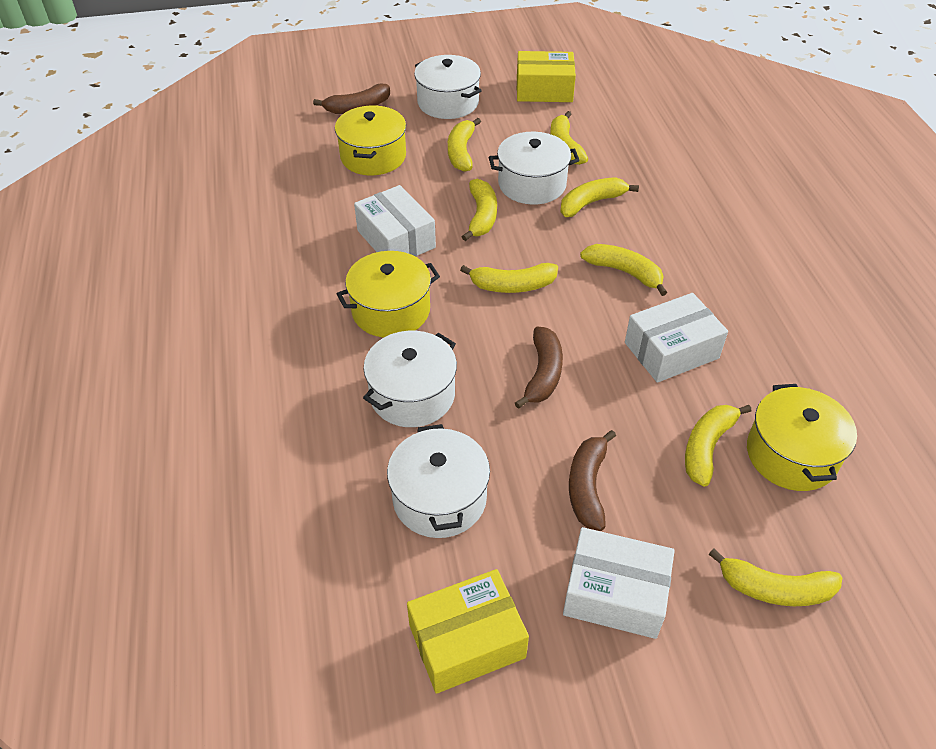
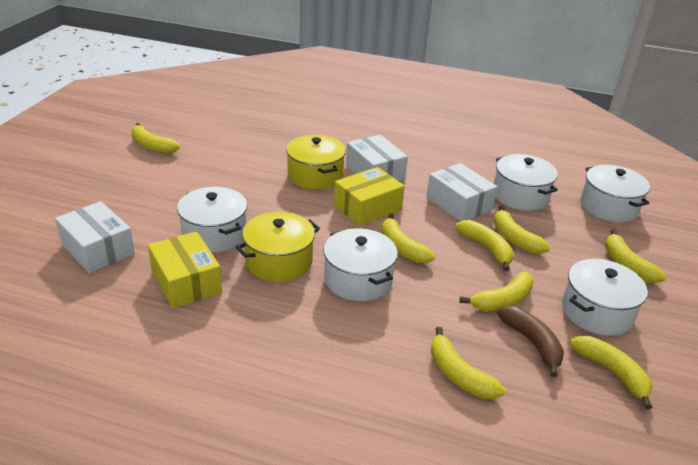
brown banana: [313,84,390,114] [515,327,563,409] [569,430,616,531] = 3 -> [497,306,564,377] = 1
white pot: [363,331,457,427] [387,424,490,538] [414,55,482,119] [489,132,580,205] = 4 -> [177,187,247,252] [323,228,398,301] [494,154,558,211] [562,259,648,336] [581,165,650,222] = 5
yellow pot: [335,105,406,175] [337,251,440,338] [747,384,857,491] = 3 -> [236,212,320,282] [286,135,346,189] = 2

